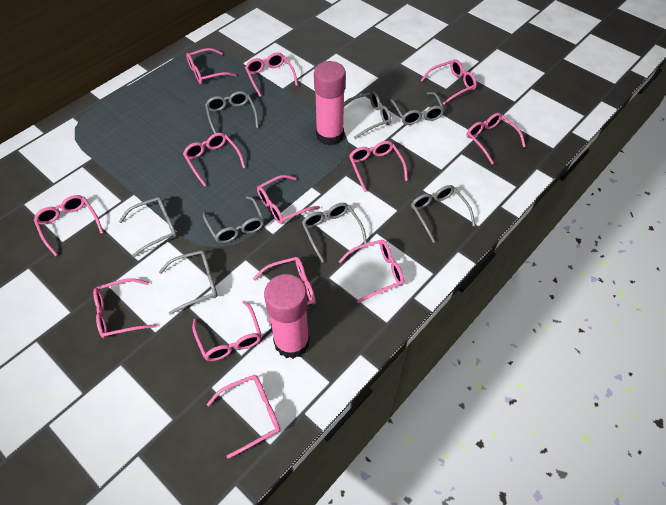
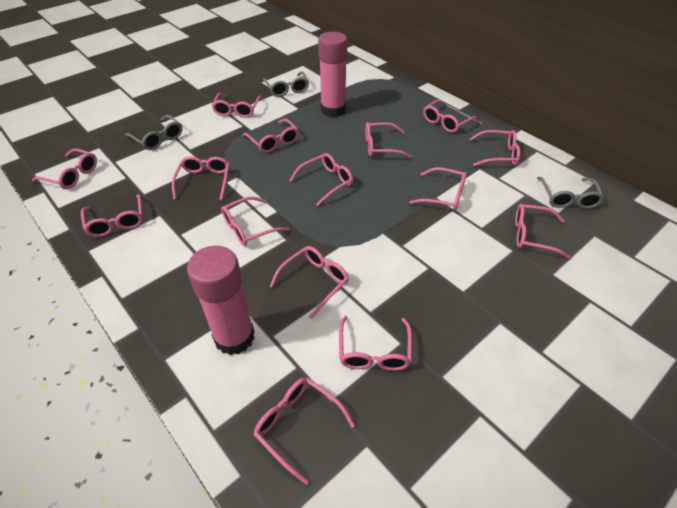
grey glasses: [119,197,177,257] [159,250,218,315] [203,196,264,243] [205,91,259,134] [302,203,367,262] [344,91,391,139] [390,92,445,125] [411,185,475,243] = 8 -> [125,115,182,150] [263,71,309,97] [537,177,604,209] = 3
pink glasses: [34,195,104,256] [93,278,157,338] [183,133,246,187] [186,48,237,84] [192,301,262,361] [207,375,280,459] [245,53,298,97] [253,257,316,322] [257,175,320,224] [339,240,404,303] [349,141,408,192] [421,59,477,104] [466,113,526,164] = 13 -> [32,148,97,189] [81,194,143,237] [172,156,230,200] [212,93,262,118] [221,196,289,246] [243,119,299,153] [253,378,355,485] [270,246,349,319] [289,153,353,206] [339,316,412,371] [365,122,412,158] [409,167,467,211] [423,100,478,133] [469,130,520,166] [515,204,571,259] = 15

